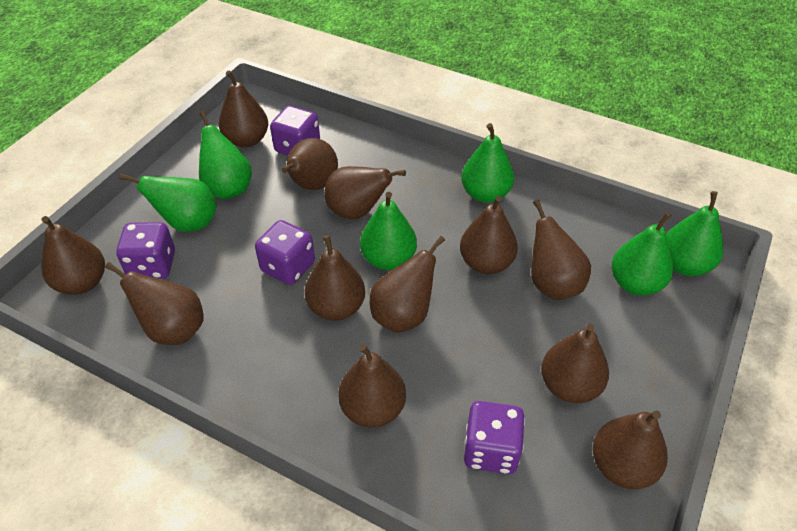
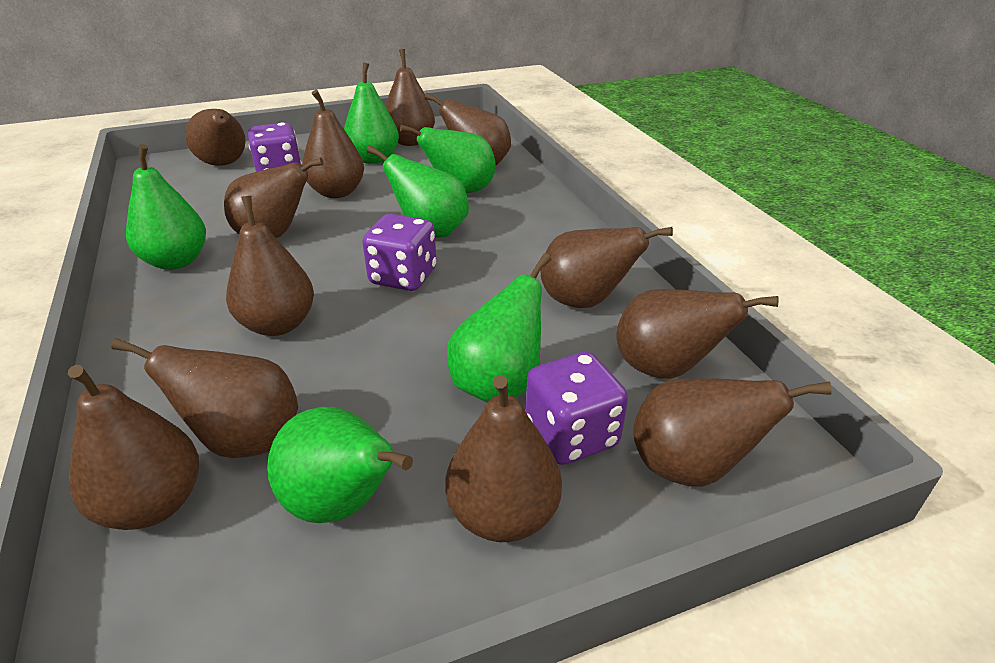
purple dice: [116,222,175,279] [255,220,315,285] [270,106,320,155] [464,401,525,474] = 4 -> [248,123,302,172] [362,214,437,291] [526,352,628,465] = 3

